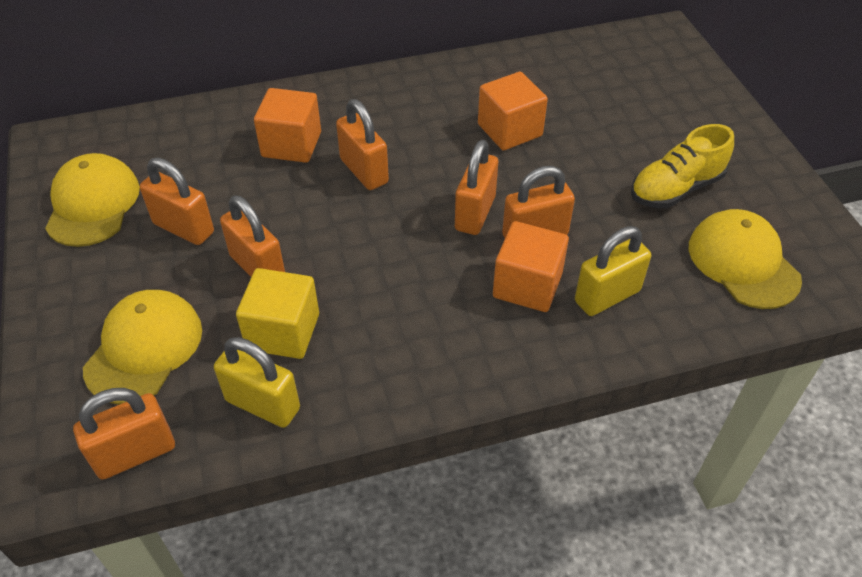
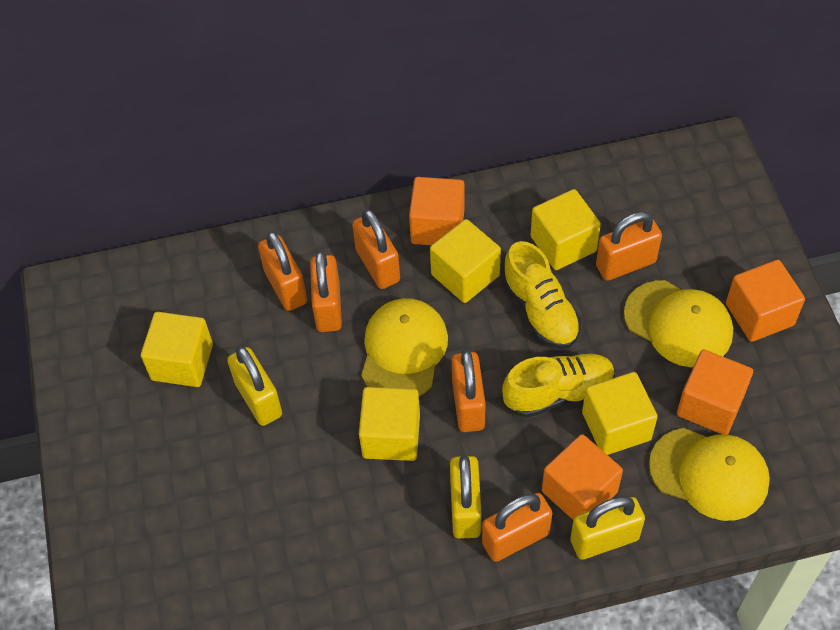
orange cube: [254,88,321,163] [478,72,548,150] [493,221,569,312] = 3 -> [409,177,465,245] [542,434,623,520] [677,350,753,434] [726,260,805,342] = 4
yellow cube: [236,268,319,359] = 1 -> [141,312,213,387] [359,387,420,461] [430,219,501,303] [531,189,601,270] [582,372,658,455] = 5
yellow padlock: [214,337,300,428] [575,226,651,316] = 2 -> [227,346,282,426] [450,455,482,539] [570,496,645,560] = 3
yellow shoe: [631,124,734,208] = 1 -> [502,353,615,418] [503,241,581,349] = 2

